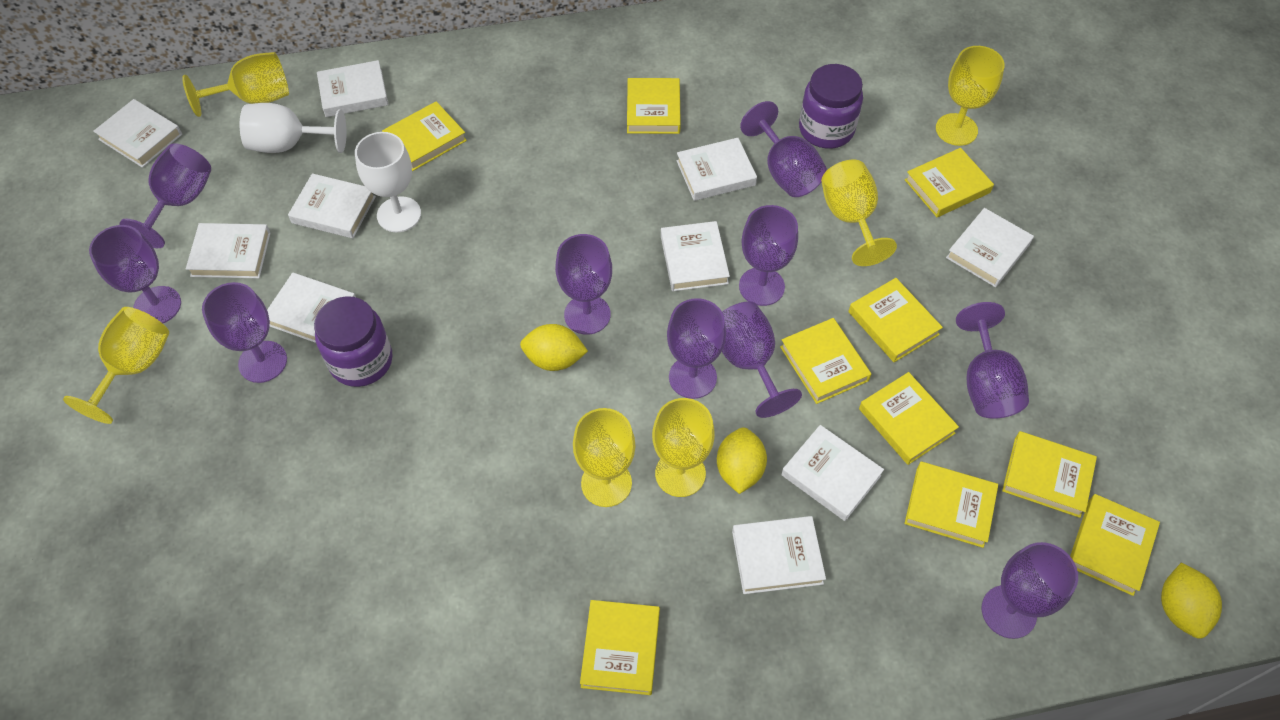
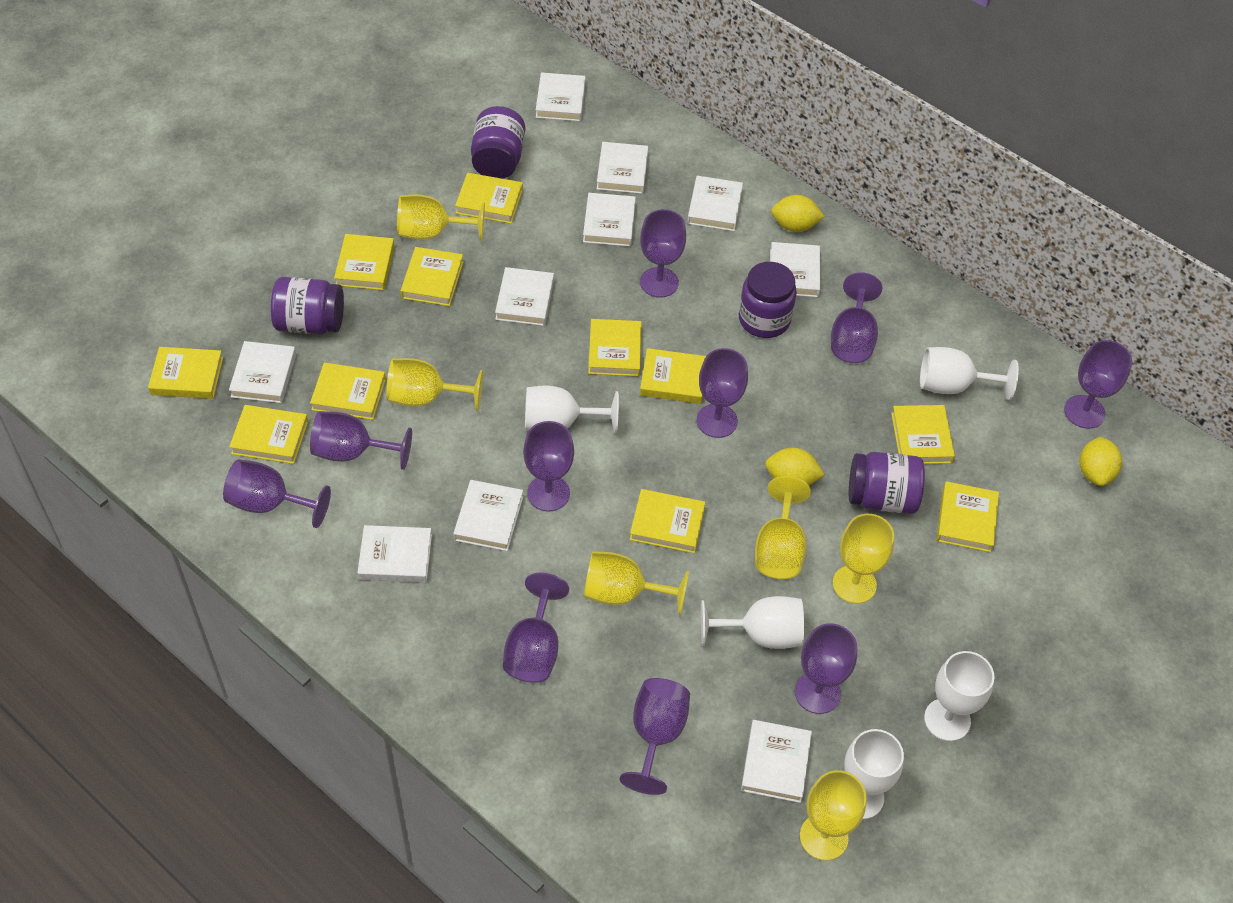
purple jar: [314,296,393,387] [799,64,863,149] = 2 -> [271,277,344,334] [471,106,525,179] [739,262,797,338] [849,452,925,514] = 4
white goblet: [240,103,347,153] [355,132,421,232] = 2 -> [525,386,619,433] [701,596,804,649] [844,729,904,819] [920,347,1019,400] [924,651,994,741] = 5
yellow book: [382,101,467,171] [580,600,660,695] [627,78,681,134] [780,318,871,404] [848,278,943,362] [859,372,959,465] [905,148,994,217] [905,461,998,548] [1002,431,1097,518] [1070,494,1160,596] = 10 -> [148,347,223,399] [229,405,308,464] [310,363,386,420] [334,234,394,290] [401,247,463,306] [455,173,523,224] [588,319,642,376] [630,489,705,553] [640,348,706,404] [891,405,955,464] [937,481,999,552] = 11

